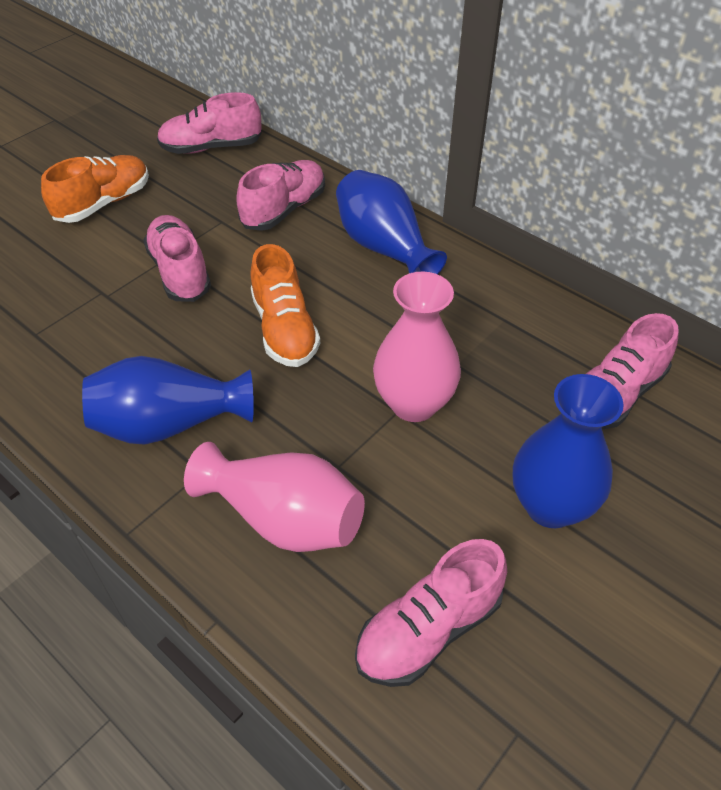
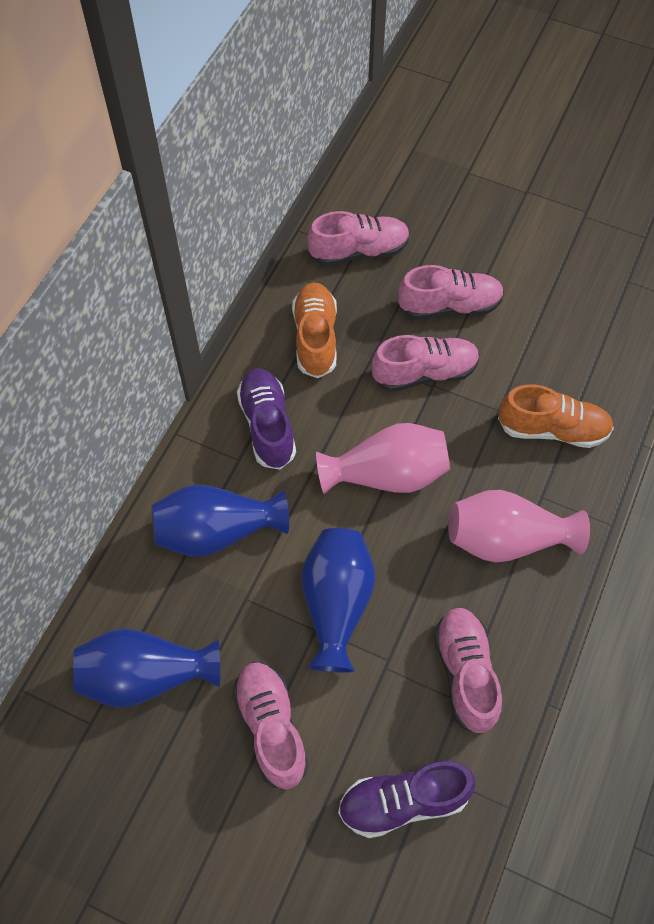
purple shoe: none = 0 -> [237,369,296,470] [338,761,476,838] = 2

